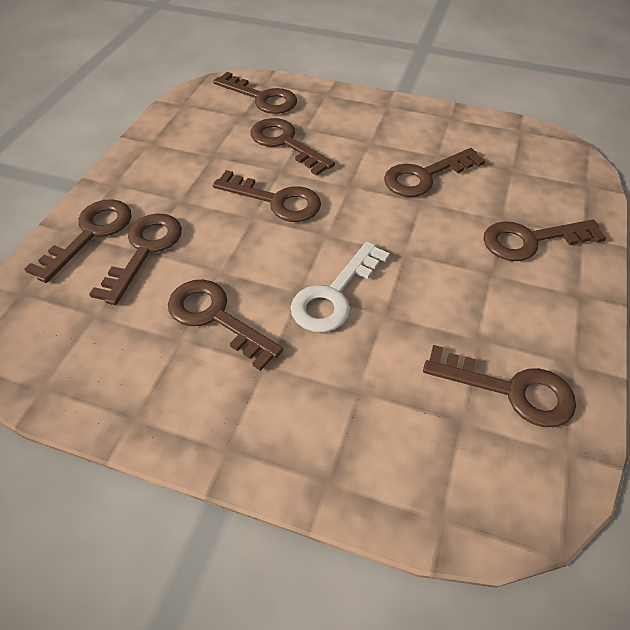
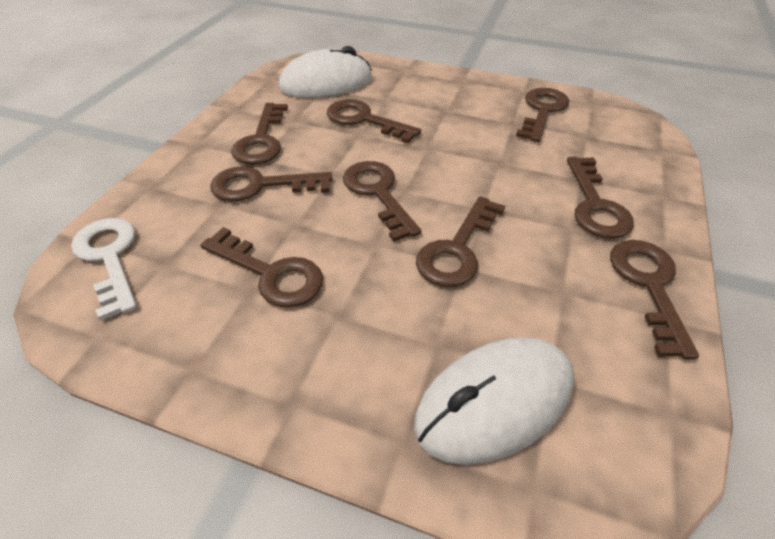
white mouse: none = 0 -> [279,46,372,98] [414,337,575,465] = 2

